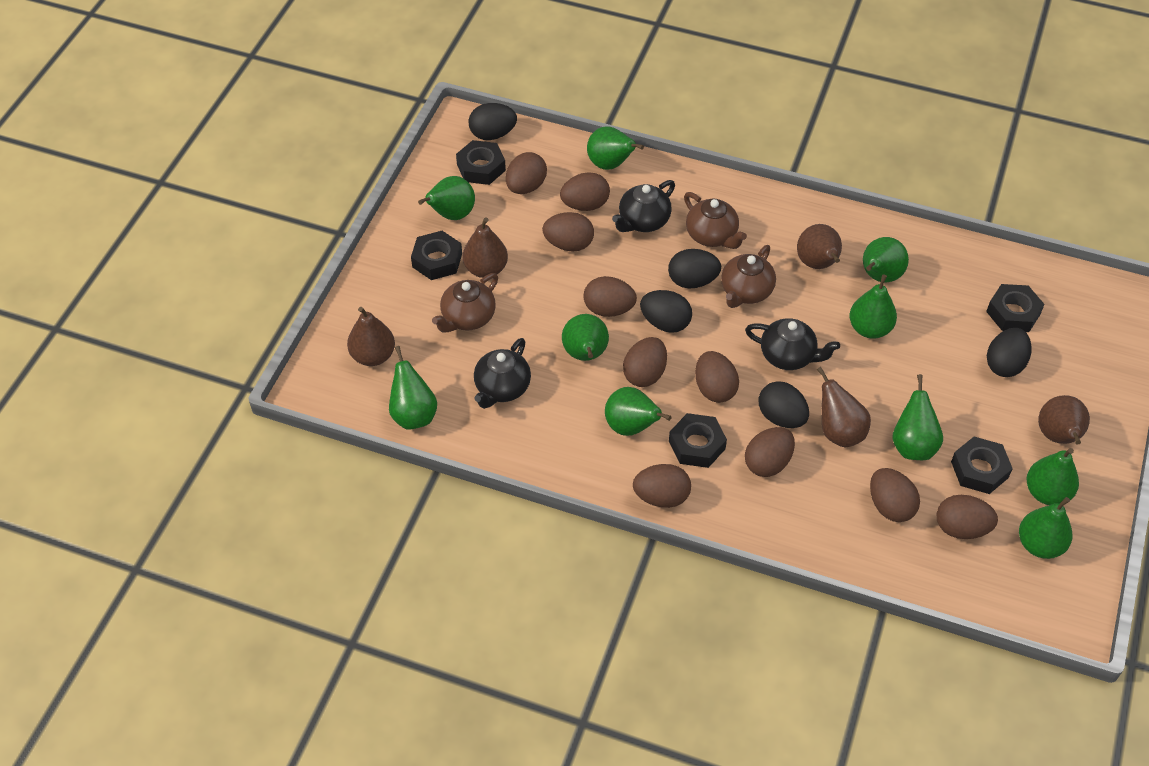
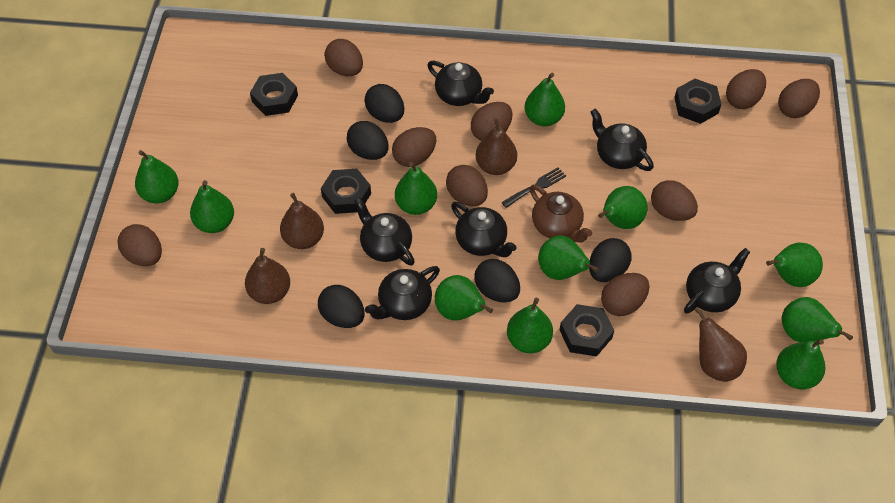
black fork: none = 0 -> [502,167,566,208] = 1
black nut: [411,231,462,280] [456,140,506,185] [669,413,727,468] [951,437,1013,494] [986,284,1045,332] = 5 -> [250,73,298,116] [321,169,371,214] [560,304,614,357] [674,79,721,124] = 4
black teapot: [474,338,531,409] [612,180,675,232] [745,318,840,370] = 3 -> [354,197,415,265] [365,266,440,320] [427,61,494,106] [451,202,516,257] [591,109,654,171] [684,248,750,314] = 6
brown egg: [506,152,547,194] [542,212,594,252] [560,172,610,211] [584,276,637,317] [623,337,667,387] [633,464,691,508] [695,351,739,403] [745,427,795,477] [870,468,920,522] [936,495,998,539] = 10 -> [117,224,162,266] [324,39,363,76] [392,127,436,167] [446,165,488,206] [471,102,512,141] [601,273,650,316] [651,180,698,221] [726,69,766,109] [778,79,820,118] = 9
brown pear: [347,307,395,366] [463,218,508,278] [797,224,842,269] [817,367,871,447] [1038,395,1090,445] = 5 -> [245,248,290,304] [280,193,324,249] [476,118,517,175] [694,307,747,382] = 4
brown teapot: [432,273,498,333] [684,192,747,249] [721,245,776,308] = 3 -> [530,185,592,243] = 1
green pear: [389,346,437,430] [418,176,475,220] [562,314,609,361] [587,126,644,170] [605,387,672,436] [849,274,897,339] [863,237,909,282] [892,374,943,460] [1019,497,1072,559] [1026,448,1079,505] = 10 -> [135,150,179,203] [190,180,234,233] [395,162,437,215] [435,275,493,321] [507,298,553,353] [525,73,565,126] [538,236,599,280] [598,186,648,229] [766,243,823,287] [776,339,825,389] [782,297,853,342] = 11

